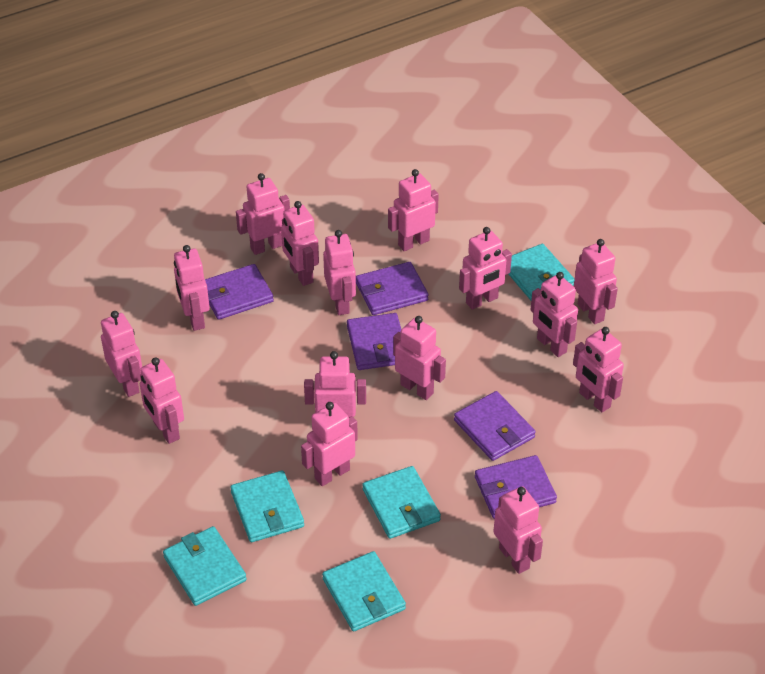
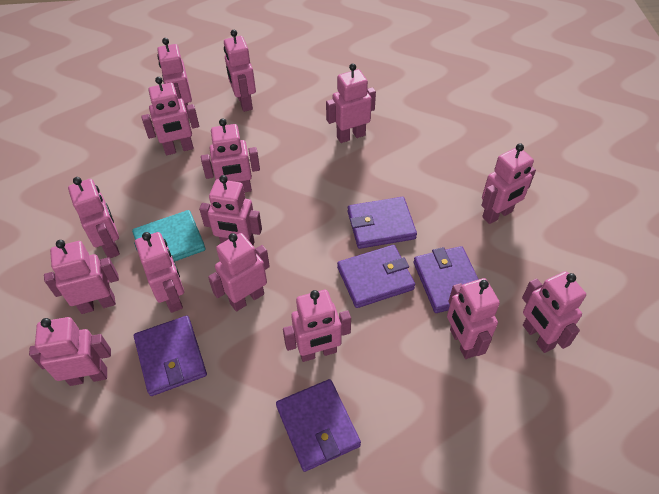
turquoise wallet: [163,526,247,606] [230,470,304,542] [322,551,406,631] [362,466,441,539] [508,244,574,300] = 5 -> [132,210,205,261] = 1

